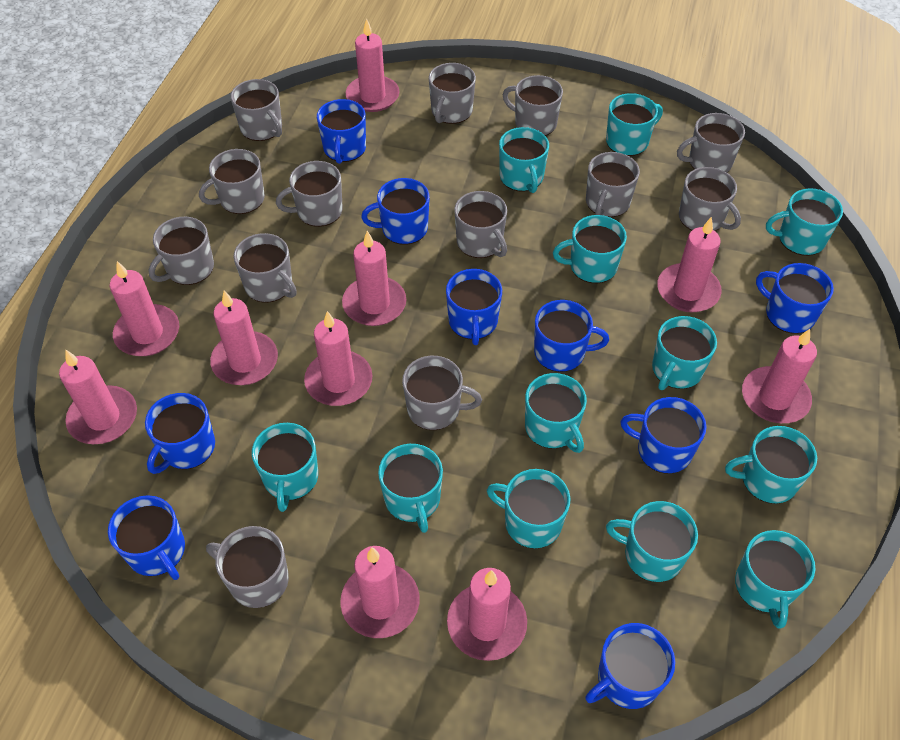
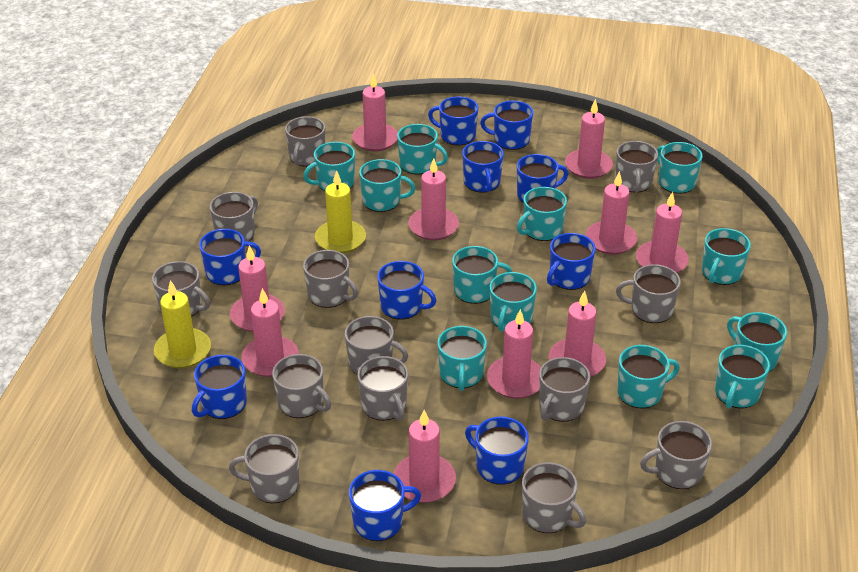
blue mug: [108,495,185,580] [145,393,215,474] [317,99,366,164] [361,178,430,245] [446,269,502,345] [534,300,609,372] [586,623,675,709] [620,397,707,474] [756,263,834,334] = 9 -> [192,355,247,419] [199,229,261,285] [349,470,421,541] [377,261,436,320] [428,96,478,145] [462,141,504,193] [465,416,529,485] [480,101,533,150] [517,154,568,203] [547,233,596,290] = 10
yellow candle: none = 0 -> [154,280,211,368] [315,170,366,253] = 2

